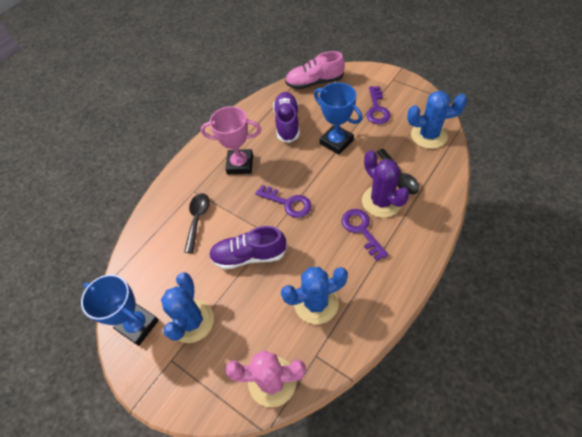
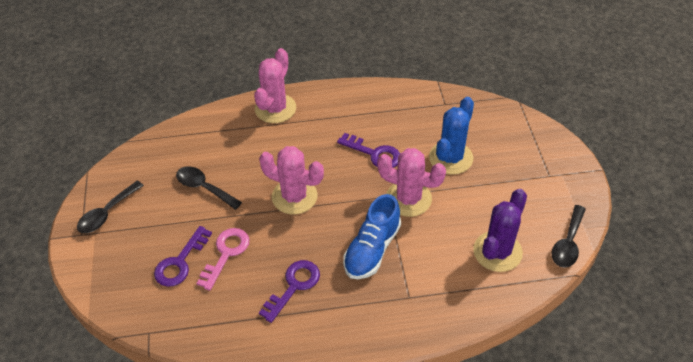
black spoon: [184,193,210,253] [377,149,419,195] = 2 -> [77,181,144,233] [176,166,242,210] [552,205,586,268] = 3
blue cactus: [161,272,214,343] [281,267,348,324] [407,91,467,149] = 3 -> [429,97,474,175] = 1
blue shoe: none = 0 -> [343,194,401,279] = 1
blue trophy: [81,274,159,346] [314,82,362,155] = 2 -> none = 0
pink cactus: [225,350,306,408] = 1 -> [254,48,296,123] [259,146,324,214] [377,148,446,217] = 3
pink key: none = 0 -> [196,228,250,291] = 1
pink shoe: [285,51,345,89] = 1 -> none = 0
pink trophy: [201,106,261,174] = 1 -> none = 0
purple shoe: [209,226,287,270] [273,92,300,143] = 2 -> none = 0

